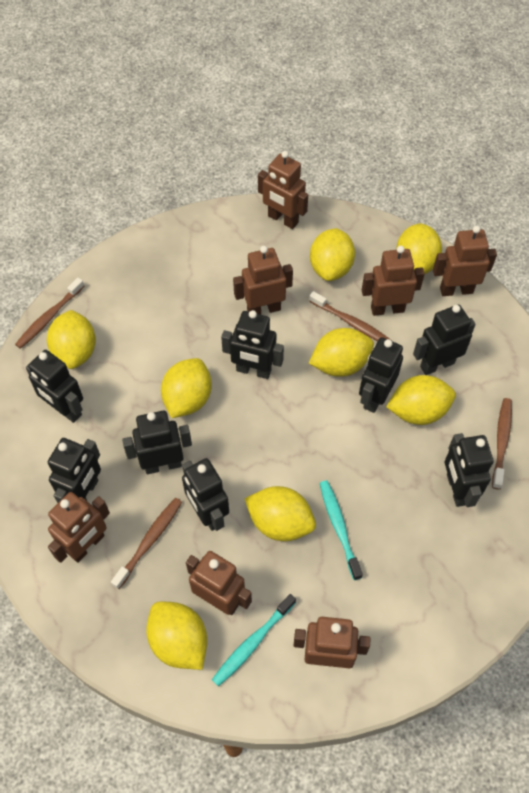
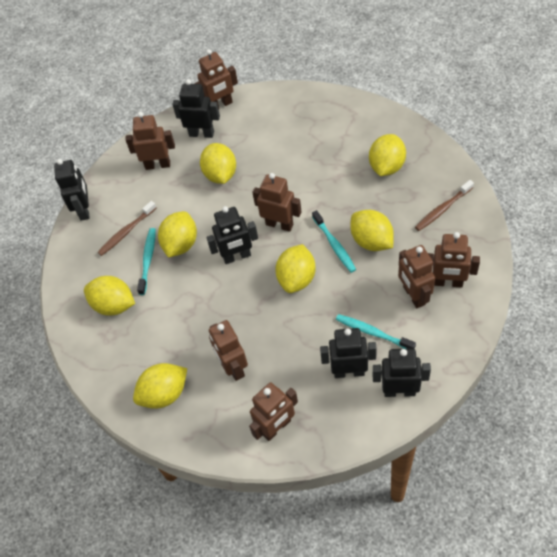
black robot: [26,350,83,423] [48,438,101,503] [122,411,192,474] [182,458,229,531] [221,310,284,379] [359,337,403,413] [413,305,476,375] [444,433,494,507] = 8 -> [54,159,90,221] [172,79,220,138] [206,206,258,264] [320,328,377,378] [373,348,431,397] = 5
brown toothbrush: [15,278,84,349] [111,498,182,589] [309,291,392,341] [492,398,512,489] = 4 -> [98,201,156,256] [415,180,474,231] = 2
turquoise toothbrush: [212,594,296,687] [320,480,363,580] = 2 -> [137,228,156,295] [312,210,356,273] [336,314,416,349] = 3
yellow lemon: [47,310,96,369] [146,602,207,670] [161,358,212,418] [244,486,316,541] [309,328,374,377] [310,228,355,281] [386,375,456,425] [396,223,442,274] = 8 -> [84,276,135,316] [133,363,187,409] [158,211,197,258] [200,143,236,184] [275,244,316,293] [350,210,394,251] [369,134,406,176] = 7

